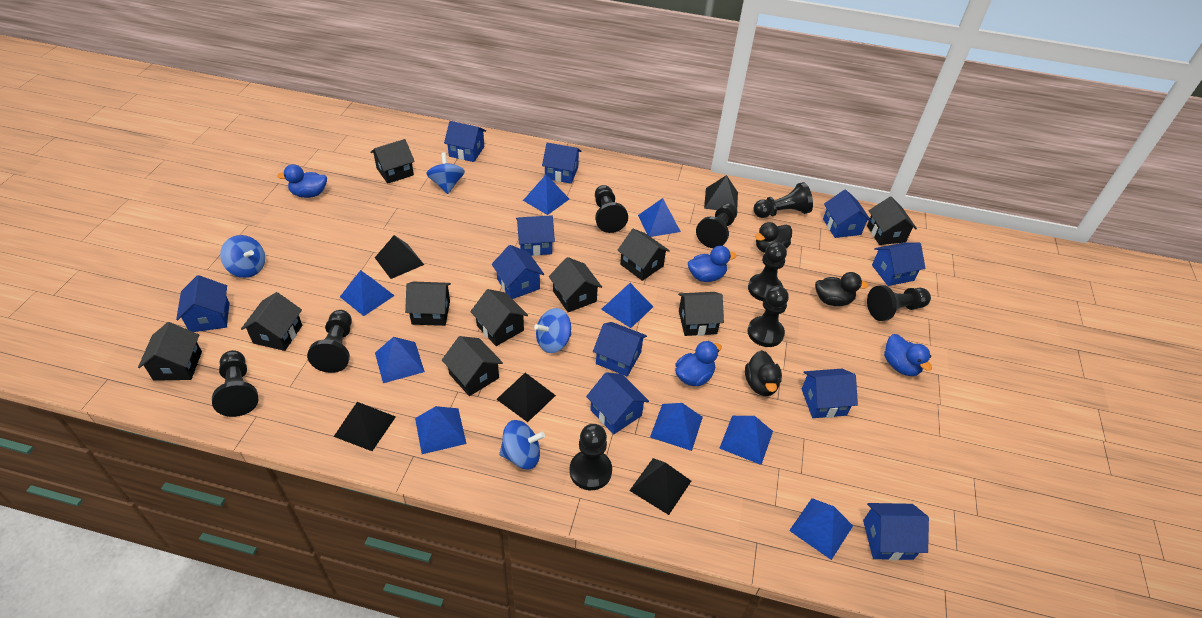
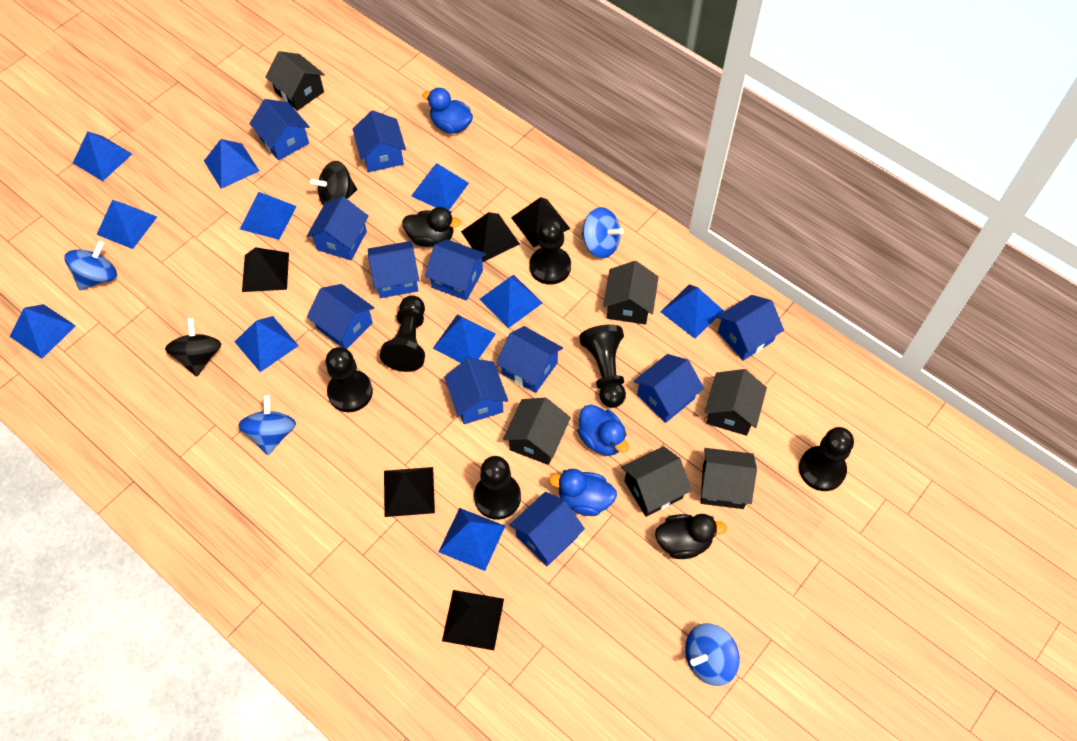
black duck: [745,350,782,396] [755,222,792,253] [815,272,869,306] = 3 -> [402,207,461,247] [655,514,727,559] = 2
black house: [138,322,202,381] [241,292,302,351] [370,139,415,184] [405,281,451,326] [442,336,503,396] [470,289,528,346] [549,257,602,312] [617,229,670,281] [678,292,724,336] [867,197,917,245] = 10 -> [265,51,325,111] [503,398,571,465] [603,261,659,325] [621,446,692,517] [701,448,757,509] [704,369,767,436] = 6
black pawn: [212,350,258,417] [307,310,352,373] [570,424,612,490] [595,185,628,233] [696,203,737,248] [747,286,789,347] [748,242,787,301] [753,182,813,218] [867,285,931,321] = 9 -> [326,347,373,412] [380,295,425,372] [474,456,521,520] [529,218,571,285] [579,324,626,408] [799,427,854,491] = 6
black spinning top: none = 0 -> [165,318,221,377] [310,161,357,206] = 2
blue duck: [277,164,327,198] [675,341,722,386] [688,246,737,282] [884,334,932,376] = 4 -> [422,88,473,134] [549,469,617,516] [578,405,629,456] = 3
blue pyramid: [340,270,395,316] [375,337,425,383] [415,406,466,454] [523,174,569,215] [601,283,653,328] [638,198,681,237] [650,403,703,451] [719,416,773,465] [789,498,853,560] = 9 -> [10,304,76,359] [73,131,132,181] [96,200,157,249] [204,139,259,189] [235,316,299,372] [240,192,297,240] [411,163,469,210] [433,314,496,363] [439,508,505,571] [480,275,542,328] [660,284,724,339] = 11

